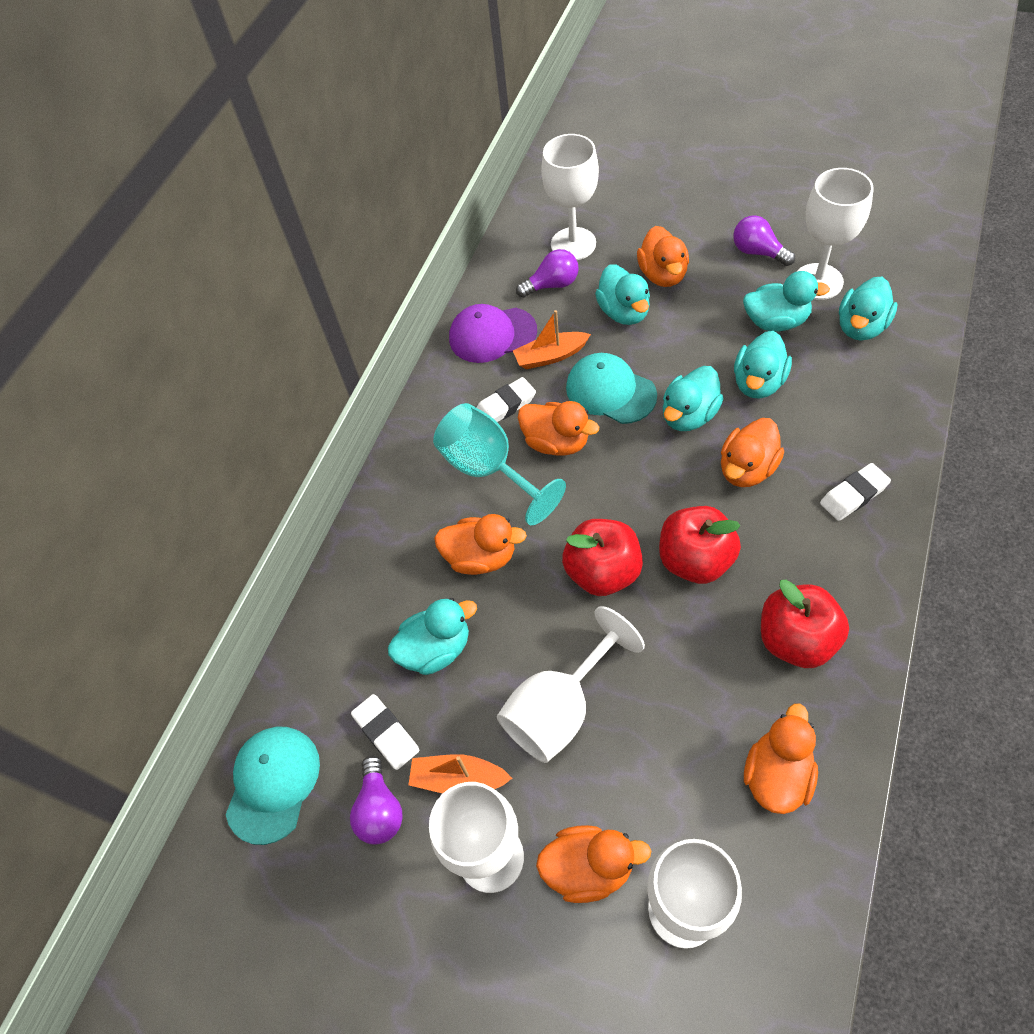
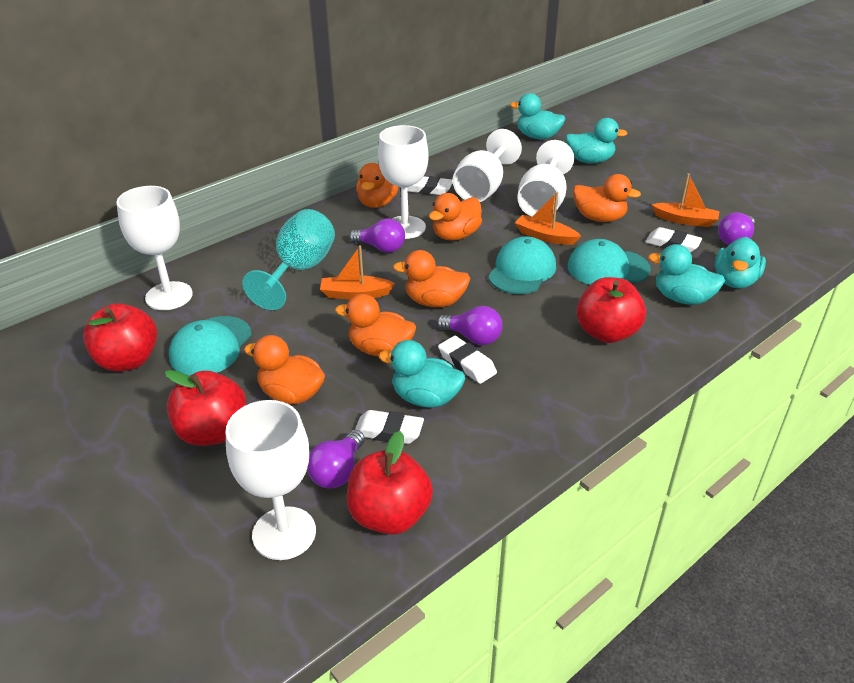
orange boat: [408,754,512,793] [513,310,591,369] = 2 -> [320,245,395,299] [515,192,581,245] [651,173,720,227] = 3
purple cap: [449,304,537,363] = 1 -> none = 0
purple light bulb: [350,756,403,845] [516,249,579,298] [733,215,795,266] = 3 -> [307,430,365,489] [349,218,405,253] [437,306,502,345] [718,212,755,245] = 4
red apple: [562,519,643,596] [659,506,741,584] [761,580,849,668] = 3 -> [83,303,158,372] [165,370,247,446] [347,431,433,535] [577,277,646,343] = 4
turquoise cap: [226,727,320,845] [566,353,657,424] = 2 -> [169,316,252,376] [488,236,556,294] [568,239,651,285] = 3
turquoise duck: [388,598,477,675] [595,264,650,325] [663,366,724,431] [734,331,792,399] [743,271,830,332] [839,277,897,341] = 6 -> [379,340,465,408] [510,93,565,139] [565,118,628,163] [648,244,725,305] [715,237,766,289] = 5
white eraser: [351,694,419,770] [476,377,536,422] [820,463,891,521] = 3 -> [355,410,424,444] [407,176,453,195] [438,336,497,384] [645,227,702,252] = 4

